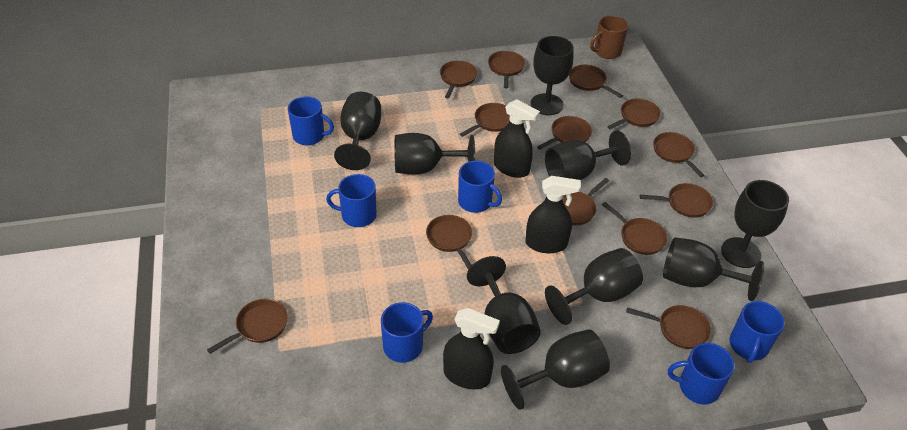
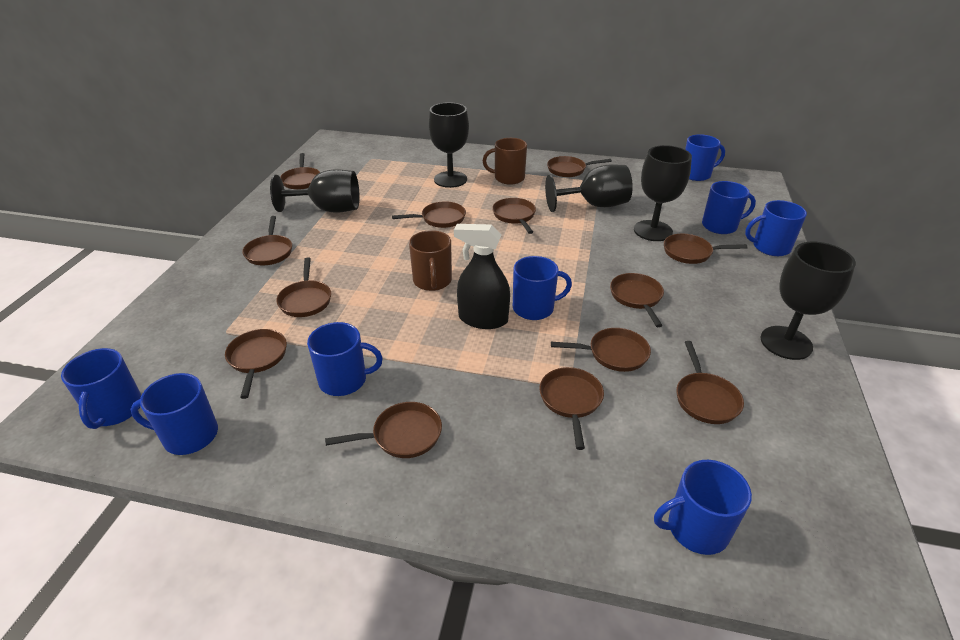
black goblet: [334,92,381,170] [395,133,475,175] [467,256,541,354] [501,329,610,410] [531,36,573,115] [545,131,631,180] [545,248,643,325] [663,237,764,301] [721,180,789,268] = 9 -> [270,169,359,213] [429,102,469,188] [545,165,633,212] [634,145,692,241] [761,242,856,360] = 5
black spray bottle: [443,308,500,389] [494,99,540,178] [525,176,581,253] = 3 -> [454,224,510,329] = 1
blue mug: [288,96,334,145] [326,174,377,227] [381,302,433,363] [458,161,502,213] [668,343,734,404] [730,301,785,363] = 6 -> [61,348,142,429] [130,373,218,455] [307,322,383,396] [513,256,572,320] [654,460,752,555] [685,134,725,181] [702,181,756,234] [745,200,807,256] = 8
brown mug: [590,15,628,59] = 1 -> [409,230,452,291] [483,138,527,185] = 2

